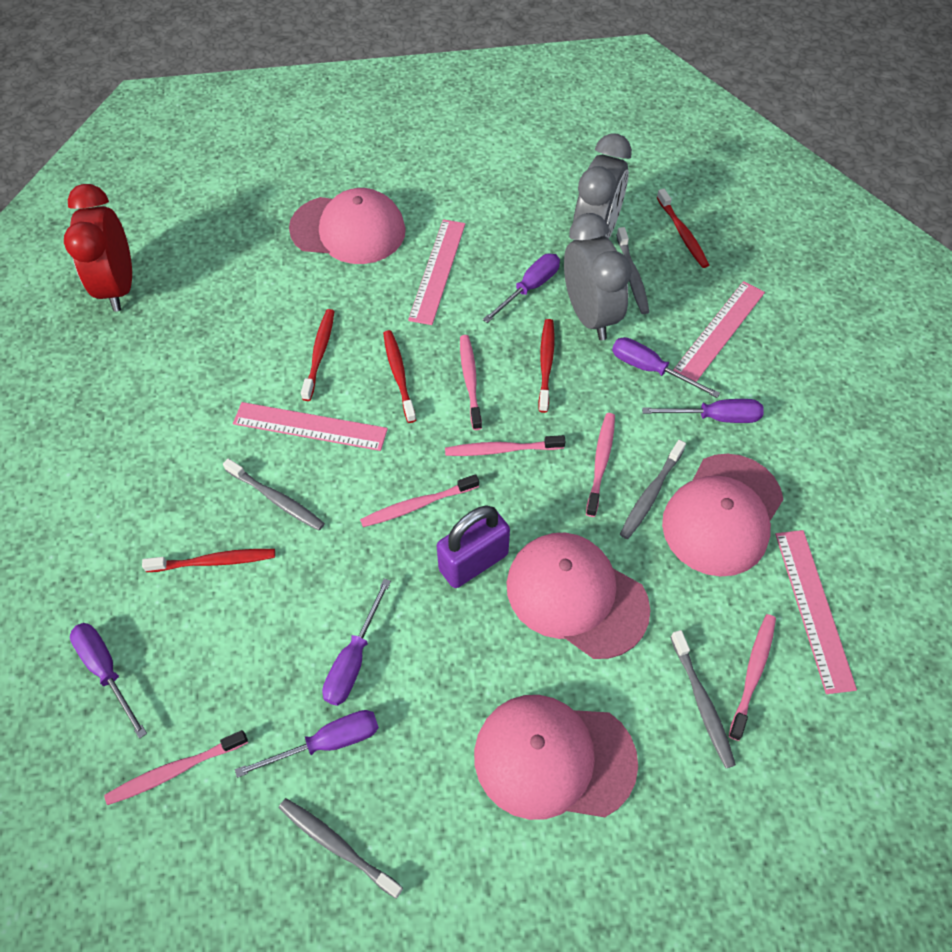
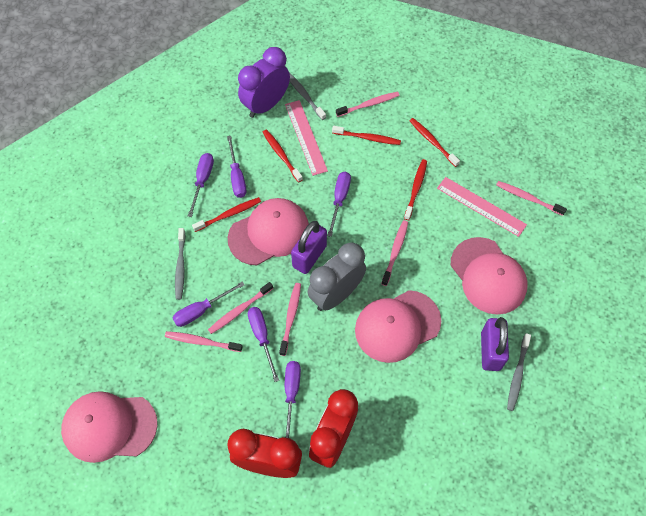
grey clock: [564,213,632,340] [573,133,632,239] = 2 -> [307,242,366,311] = 1
grey toothbrush: [223,458,325,531] [279,798,403,899] [616,227,649,314] [620,440,686,539] [670,630,736,768] = 5 -> [175,228,185,300] [289,72,326,120] [507,333,531,411] = 3
pink ruler: [233,402,388,451] [408,219,465,325] [673,281,765,382] [775,530,857,694] = 4 -> [285,100,328,176] [437,177,527,237] = 2
purple clock: none = 0 -> [238,47,290,118] = 1
purple padlock: [437,505,510,588] = 1 -> [291,221,327,274] [481,317,509,371] = 2
red clock: [64,184,132,312] = 1 -> [227,429,302,478] [309,389,358,468] = 2

